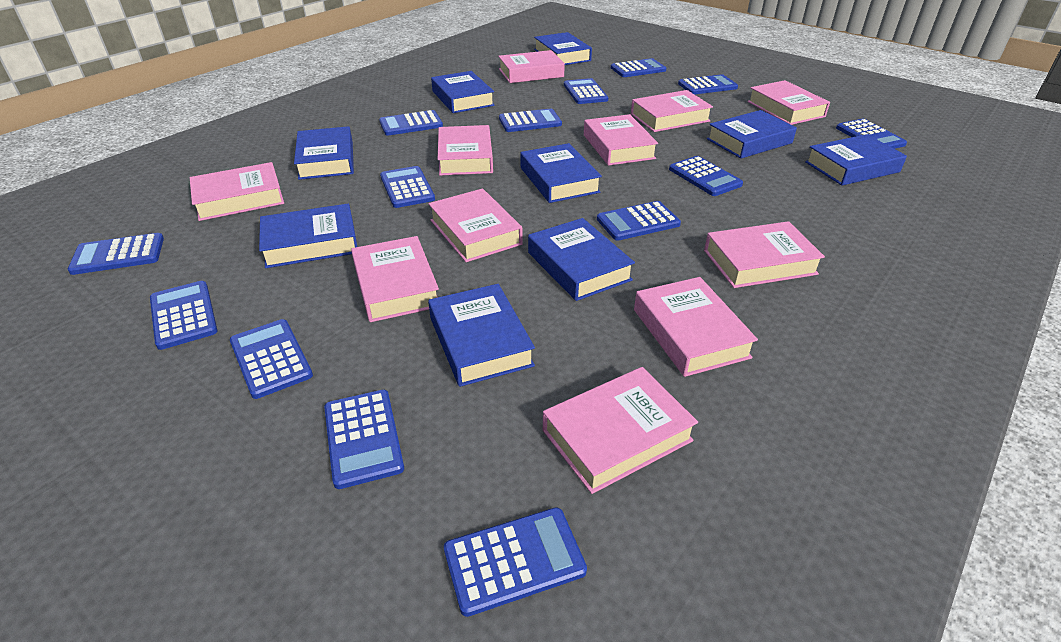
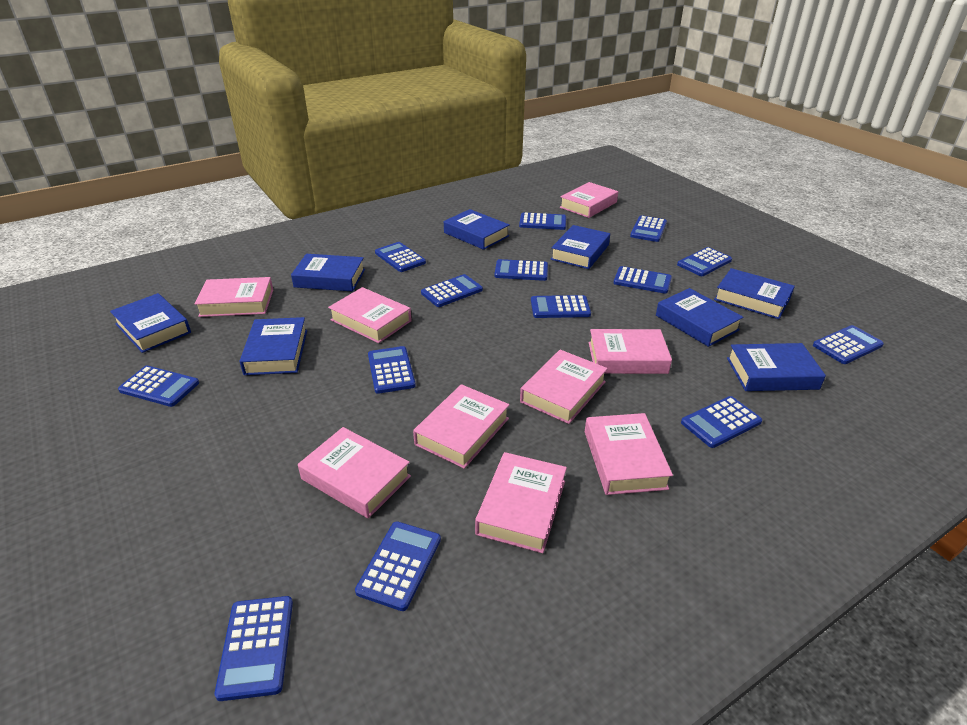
blue book: [259,203,357,268] [294,126,354,180] [428,284,535,387] [431,71,495,113] [520,143,602,203] [528,218,635,301] [534,32,592,65] [707,110,797,158] [805,134,907,186] = 9 -> [110,293,191,353] [240,317,307,375] [291,254,365,292] [444,209,510,250] [551,225,610,269] [656,288,743,347] [714,268,795,319] [727,343,826,391] = 8
pink book: [190,162,284,221] [351,236,439,322] [428,189,523,262] [438,125,493,176] [498,50,565,83] [543,367,698,494] [584,114,658,166] [631,90,713,132] [634,277,758,377] [704,221,825,288] [748,80,830,125] = 11 -> [194,277,273,317] [298,427,411,518] [328,287,412,343] [413,384,510,469] [475,452,567,553] [520,350,608,424] [560,182,618,218] [585,413,673,495] [589,329,672,374] = 9

